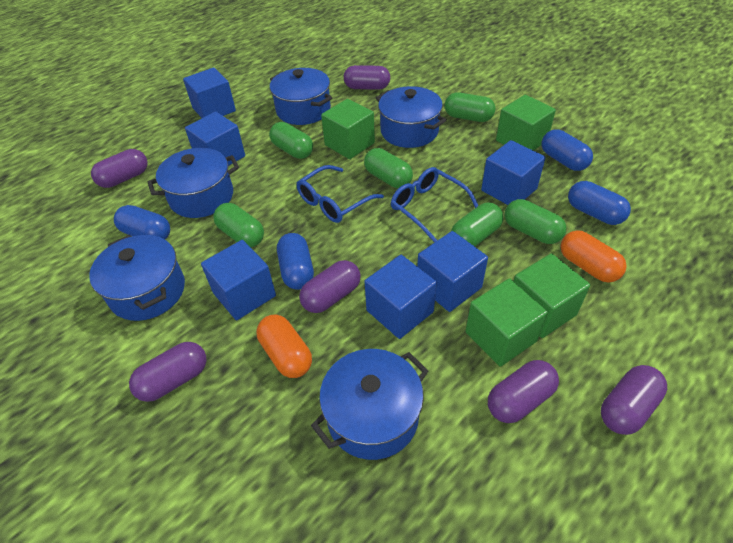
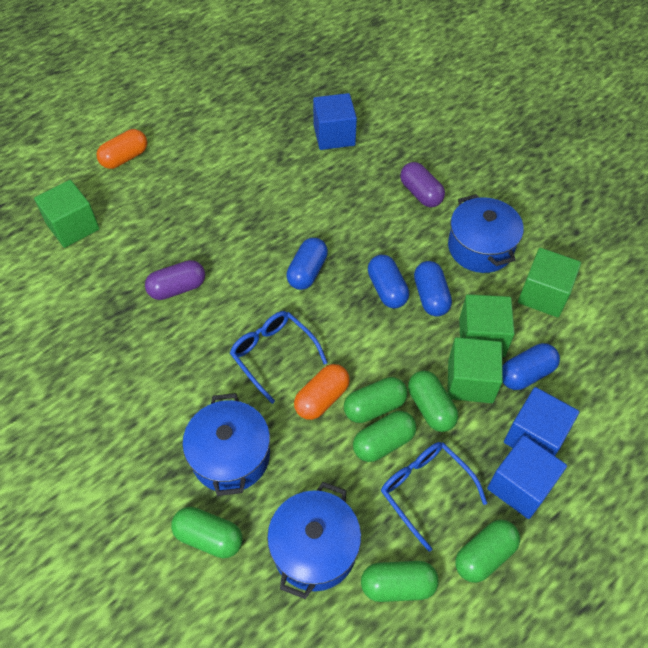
blue cube: [183,68,236,118] [185,112,245,166] [201,240,276,320] [365,255,437,339] [417,231,488,312] [481,140,546,205] = 6 -> [313,93,357,150] [487,435,567,519] [504,387,579,456] = 3
blue pot: [89,235,185,321] [148,148,239,218] [270,68,332,125] [311,349,428,460] [376,86,447,148] = 5 -> [183,393,270,496] [267,482,361,599] [448,194,524,273] = 3
purple capsule: [91,149,148,188] [129,342,206,402] [299,260,361,313] [344,65,390,90] [488,360,559,423] [601,365,667,435] = 6 -> [145,260,205,300] [400,162,445,207] = 2

